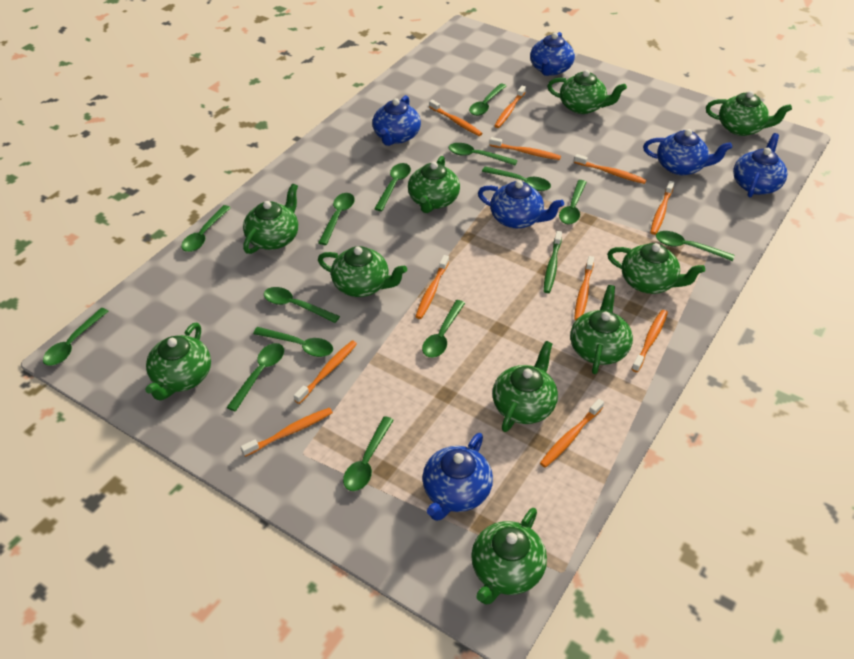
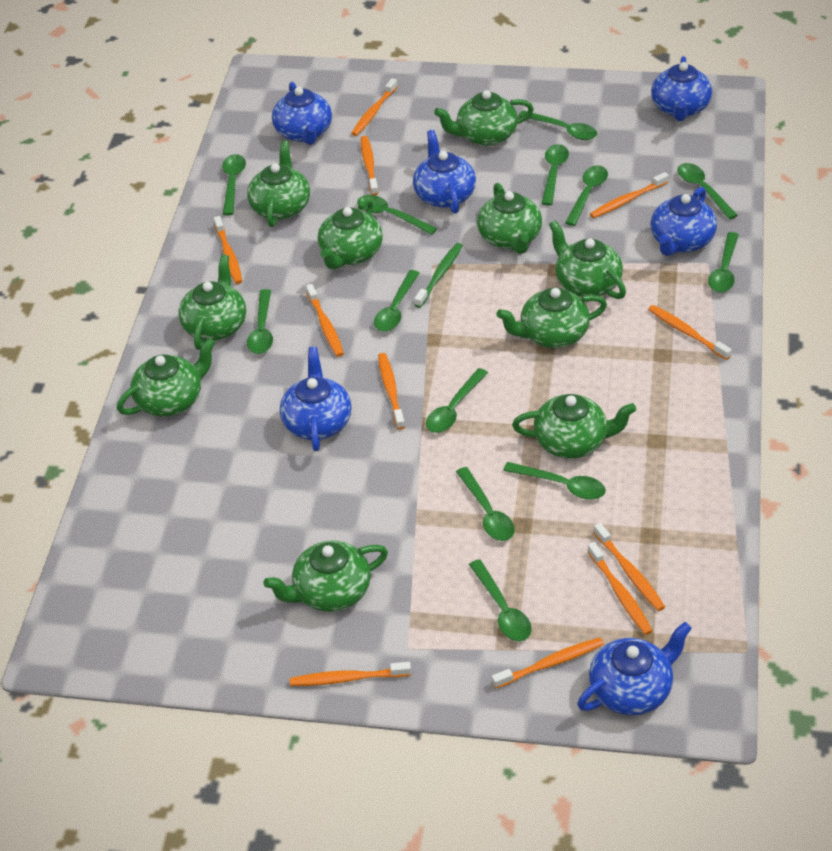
green spoon: [43,308,108,366] [181,205,231,252] [227,343,284,411] [253,327,333,357] [264,287,340,323] [318,193,355,245] [343,416,394,491] [374,163,411,211] [422,300,465,358] [449,143,518,165] [469,83,506,116] [482,166,551,191] [559,180,587,225] [656,231,734,261] = 14 -> [222,154,246,216] [247,289,273,354] [357,195,437,235] [374,270,420,332] [426,368,488,433] [456,467,515,541] [469,559,532,641] [503,462,606,500] [519,110,597,140] [541,144,569,205] [565,165,608,226] [677,163,738,220] [708,232,739,292] = 13

